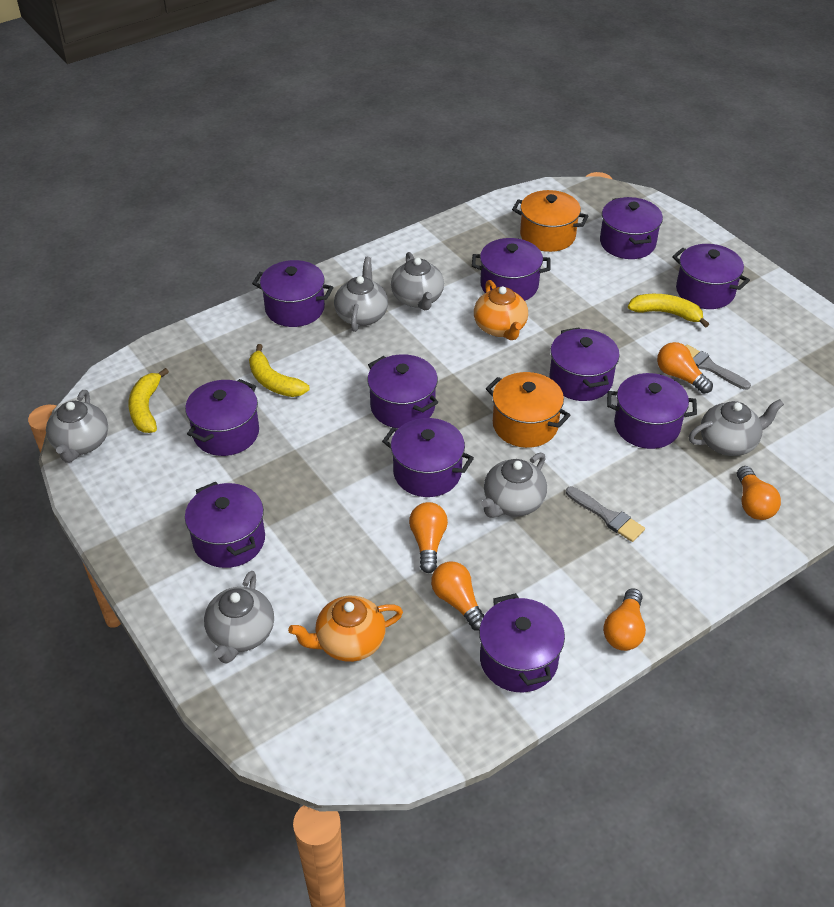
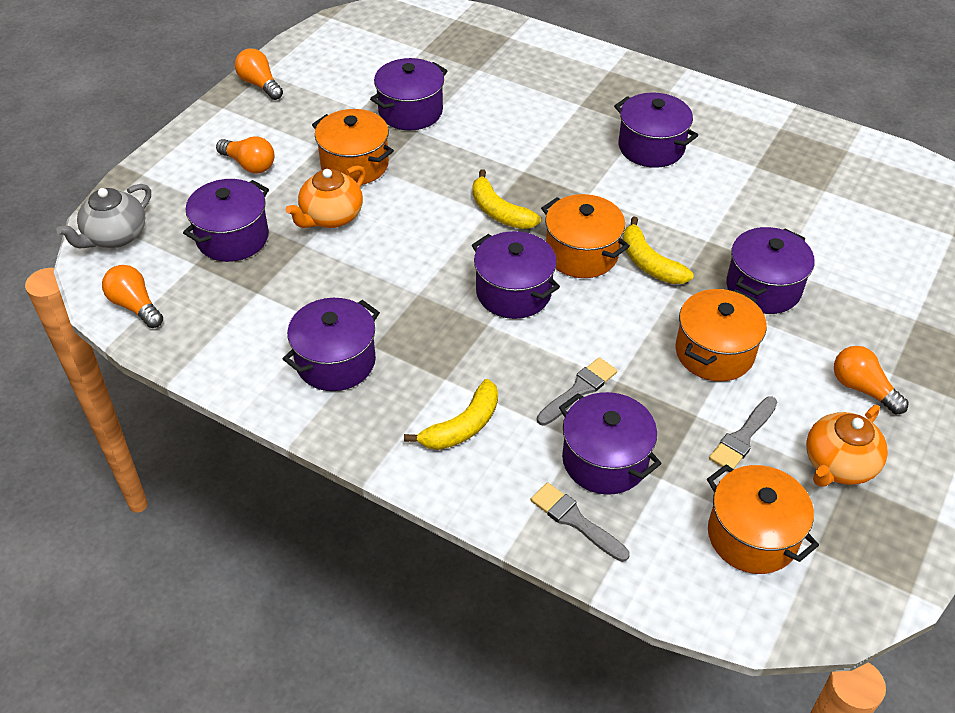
grey brush: [566,486,645,542] [686,345,751,390] = 2 -> [531,483,630,562] [537,357,617,426] [709,396,777,469] = 3
grey teapot: [46,390,108,462] [204,571,274,664] [334,257,388,332] [391,252,444,310] [481,453,547,518] [689,399,784,456] = 6 -> [56,184,151,248] = 1
orange light bulb: [409,502,448,573] [431,562,484,631] [603,588,646,651] [657,342,713,394] [737,466,781,520] = 5 -> [102,265,163,328] [216,136,275,174] [235,48,283,100] [834,346,909,414] = 4
orange pot: [486,372,571,448] [512,190,588,252] = 2 -> [312,109,394,185] [541,194,630,278] [676,289,767,381] [707,464,819,574] = 4
purple pot: [185,379,259,456] [185,482,265,568] [252,260,333,327] [367,354,438,428] [382,418,474,497] [472,238,550,301] [479,593,565,692] [549,327,620,401] [600,197,663,259] [607,373,697,449] [672,244,750,309] = 11 -> [183,179,269,262] [283,298,380,391] [370,58,447,130] [472,231,560,319] [559,392,662,495] [614,92,698,168] [726,227,815,314] = 7

